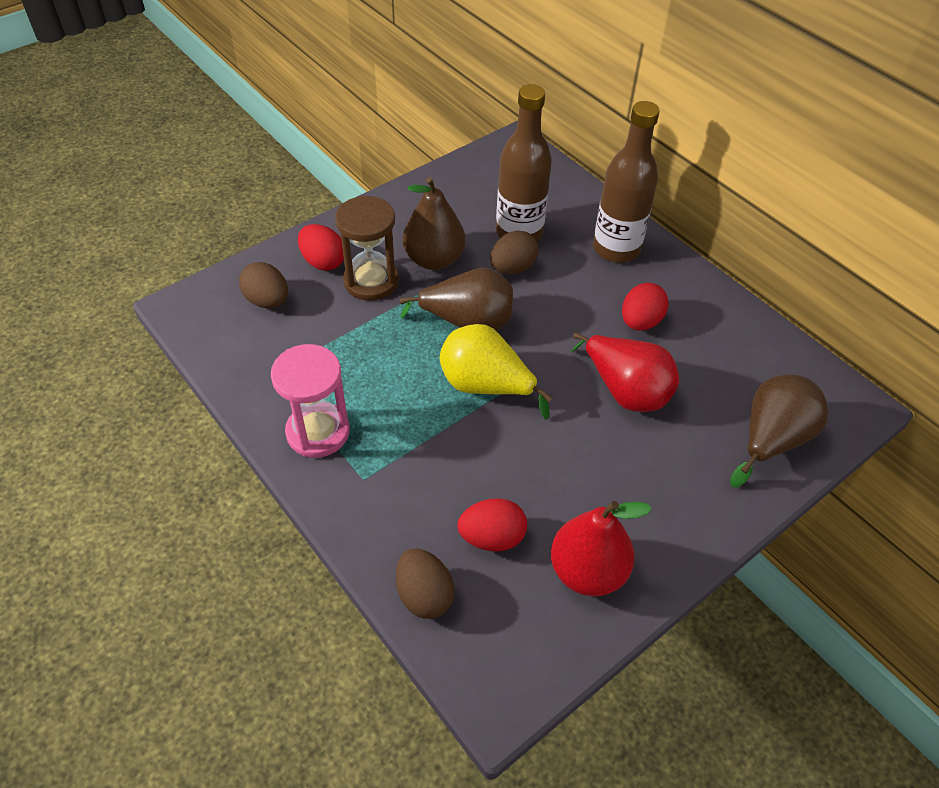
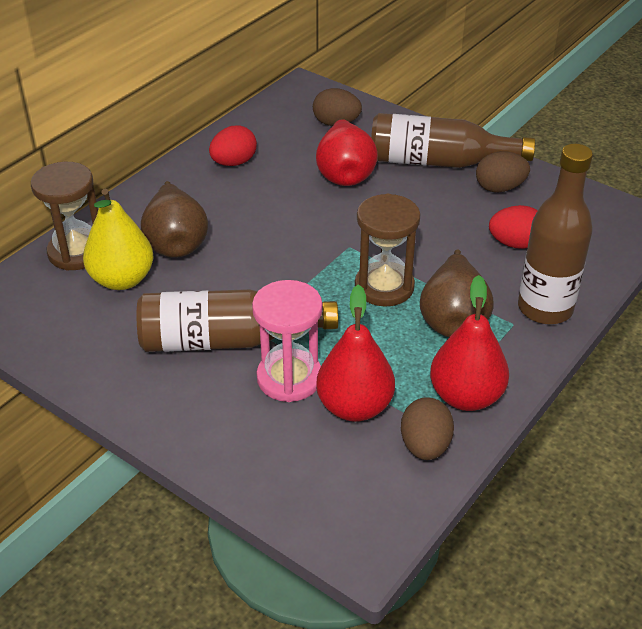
brown bottle: [496,84,552,242] [593,101,660,263] = 2 -> [137,289,339,352] [371,113,535,168] [518,144,593,324] = 3
brown hourglass: [335,196,399,301] = 1 -> [31,162,98,270] [355,194,421,307] = 2
brown pear: [400,268,513,331] [403,177,465,270] [730,374,828,487] = 3 -> [141,181,208,258] [420,249,494,337] = 2
red egg: [298,224,344,271] [457,498,527,551] [622,283,669,331] = 3 -> [209,125,257,166] [489,205,538,249] = 2
red pear: [551,501,652,596] [571,332,679,412] = 2 -> [316,118,378,186] [316,285,395,422] [430,275,509,411] = 3

